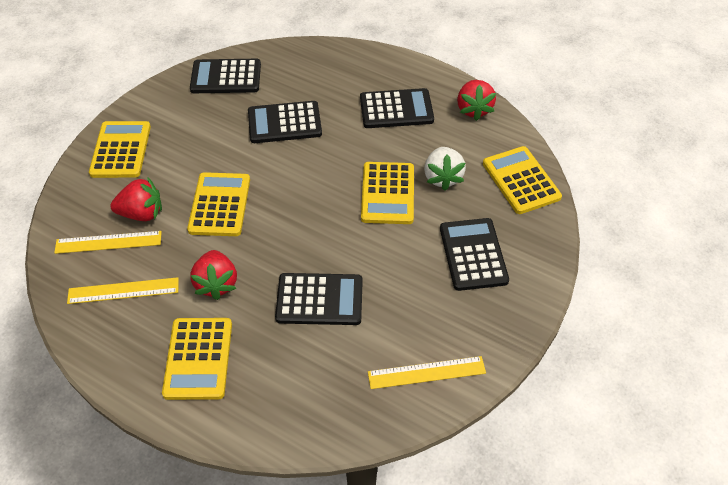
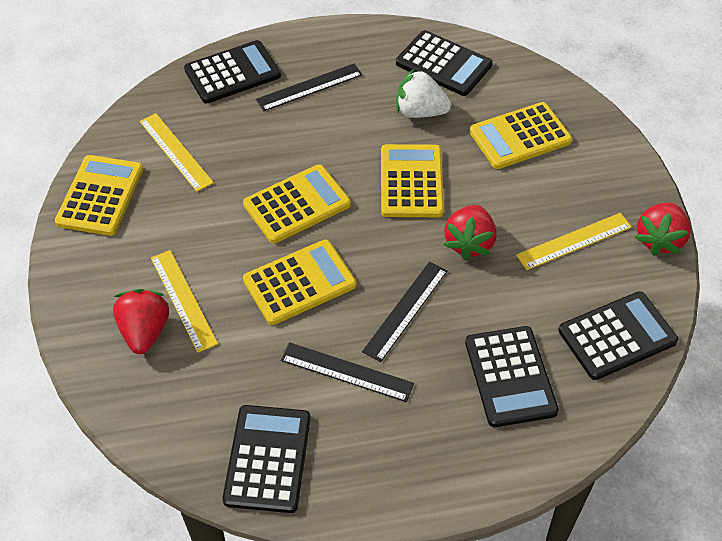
black ruler: none = 0 -> [256,64,363,111] [281,342,414,402] [362,262,447,362] = 3

